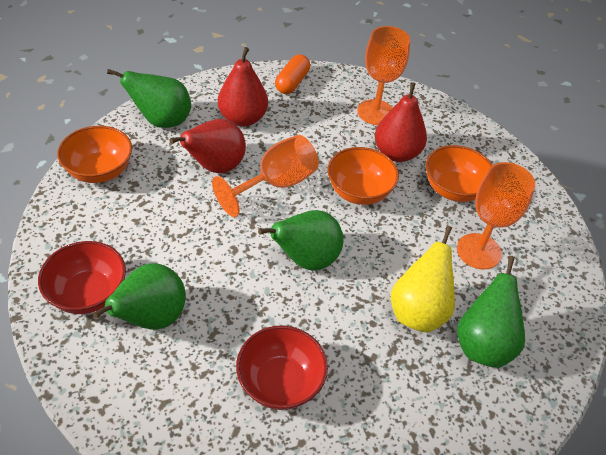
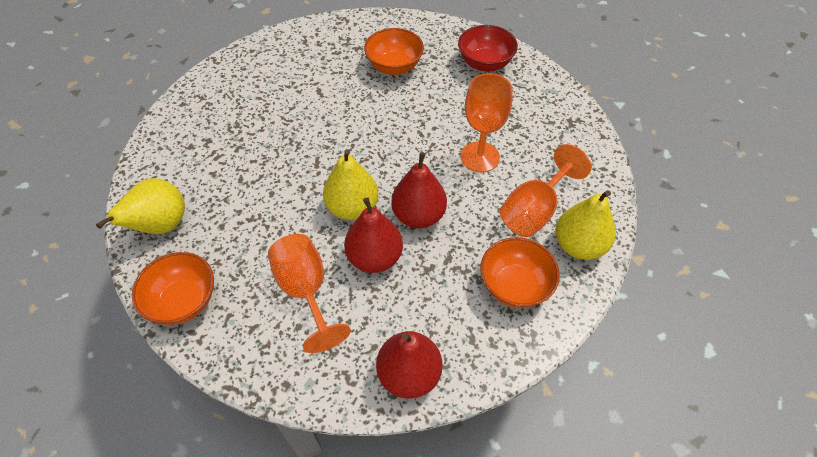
green pear: [93,263,186,330] [107,69,191,128] [258,210,343,271] [457,256,525,368] = 4 -> none = 0
orange capsule: [275,54,310,94] = 1 -> none = 0
red bowl: [38,241,126,314] [236,326,328,410] = 2 -> [458,25,518,72] = 1
yellow pear: [391,226,455,332] = 1 -> [96,178,185,234] [323,149,379,220] [556,190,616,260] = 3

